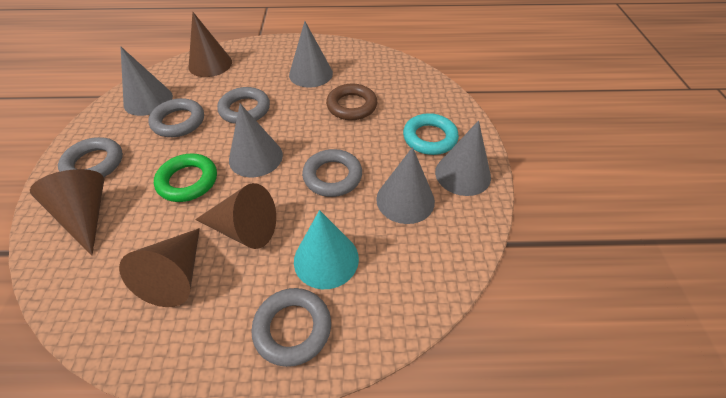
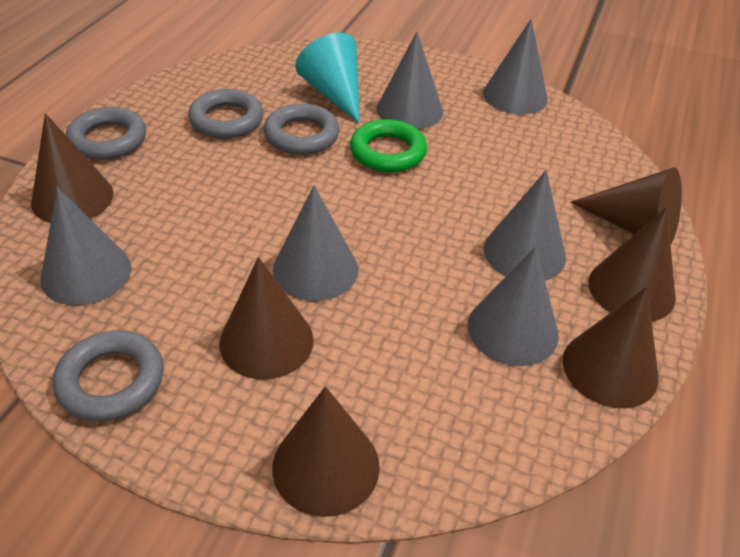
brown cone: [30,169,104,255] [119,228,200,307] [188,12,232,77] [195,183,276,249] = 4 -> [31,113,113,223] [219,257,314,379] [272,386,380,517] [563,287,659,408] [571,167,682,244] [589,207,676,321] = 6
brown ring: [326,84,377,120] = 1 -> none = 0
grey cone: [120,46,173,116] [229,103,283,177] [289,21,333,88] [376,147,435,224] [435,120,491,196] = 5 -> [40,187,131,306] [273,185,358,301] [377,32,443,129] [468,247,559,366] [483,19,548,114] [484,170,566,281] = 6
grey ring: [58,137,123,177] [148,98,204,137] [217,87,270,124] [251,288,331,367] [302,149,362,197] = 5 -> [53,330,164,421] [66,107,146,160] [188,89,263,139] [264,104,340,155] = 4
turquoise ring: [403,113,459,155] = 1 -> none = 0

